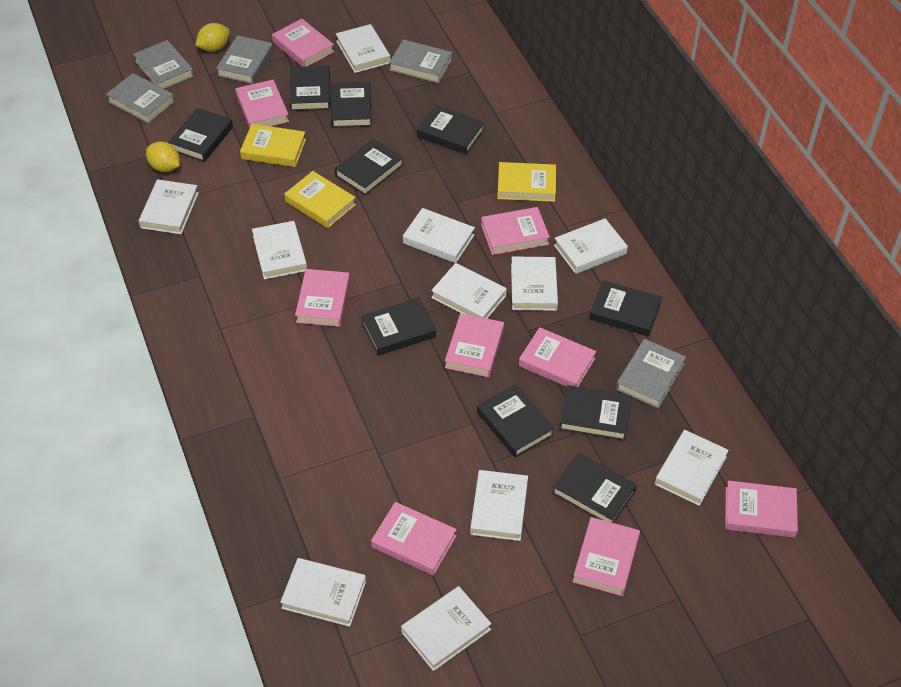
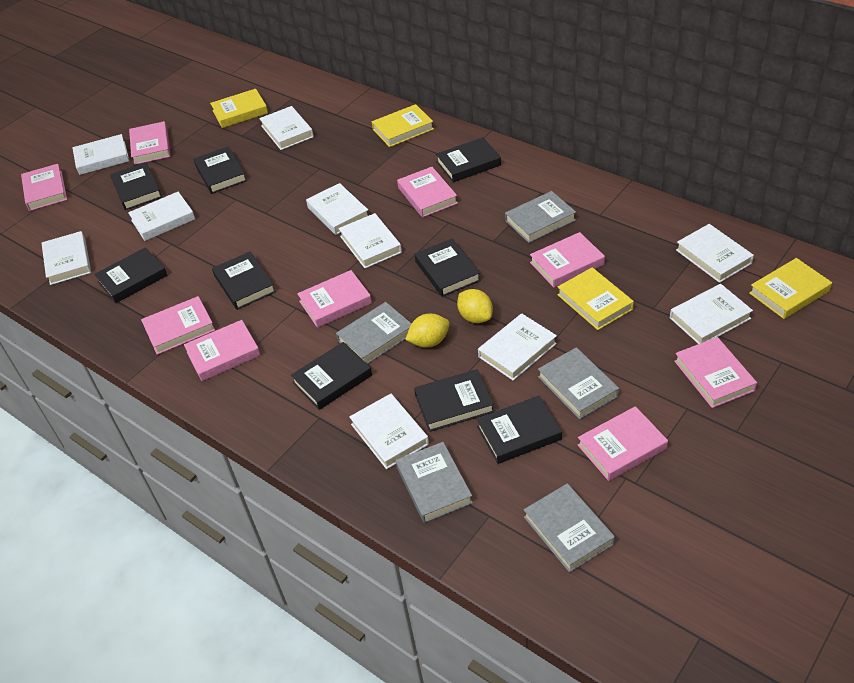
black book: [168,108,233,162] [290,66,331,111] [331,82,372,128] [335,139,404,195] [361,298,436,355] [417,105,485,155] [477,384,554,458] [552,453,637,523] [559,385,632,441] [589,280,662,337] = 10 -> [94,247,167,303] [110,162,162,210] [193,146,247,194] [212,252,276,310] [291,342,372,410] [414,238,481,297] [414,369,494,432] [436,137,501,182] [477,395,562,464] = 9
white book: [139,179,199,234] [252,221,307,279] [280,558,366,627] [336,24,390,73] [401,586,491,671] [403,208,475,263] [431,263,507,319] [470,470,528,541] [511,256,558,311] [554,218,628,274] [655,430,729,506] = 11 -> [42,231,91,285] [72,134,129,175] [128,192,195,241] [259,106,314,150] [306,183,368,235] [338,213,402,269] [349,394,429,469] [478,313,557,381] [670,284,753,344] [676,224,754,283] = 10
yellow book: [240,124,306,167] [284,171,356,228] [497,162,556,202] = 3 -> [210,89,268,128] [372,104,434,147] [557,267,634,330] [749,258,832,319] = 4

